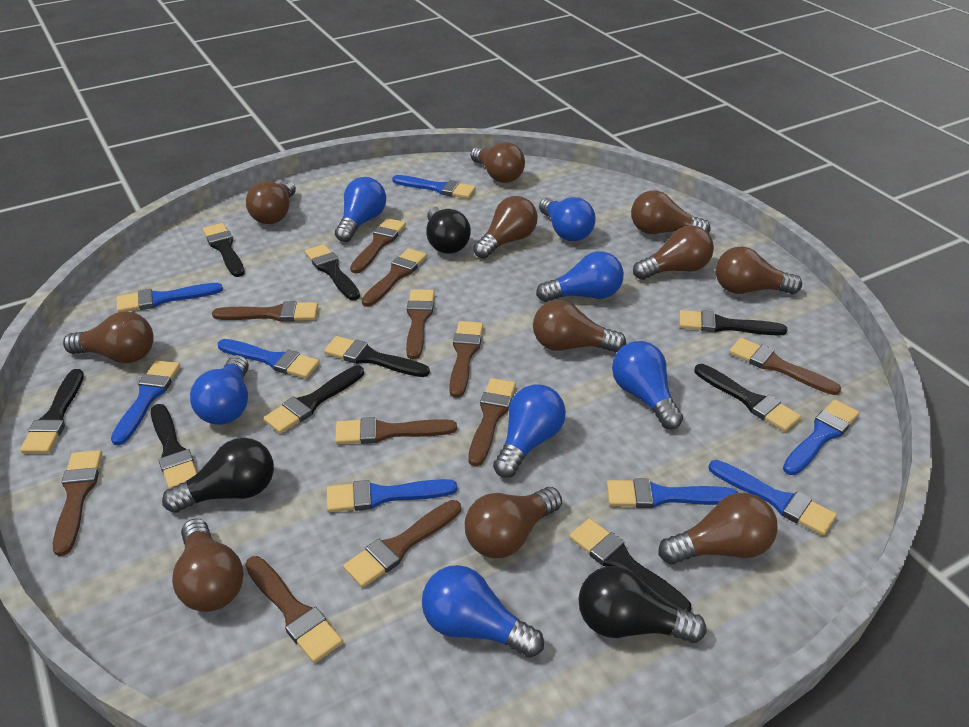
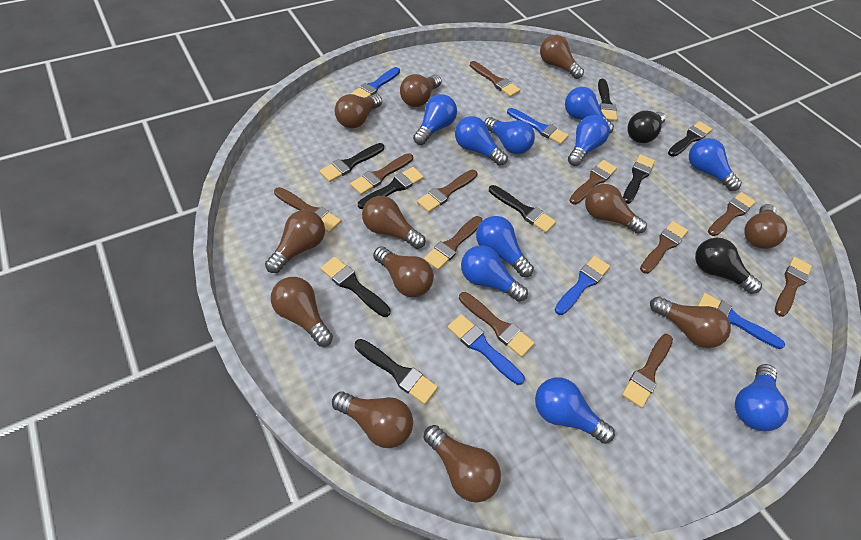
black brush: [20,369,84,454] [151,404,197,489] [203,223,245,277] [263,366,364,434] [305,244,360,300] [324,336,430,377] [569,518,691,612] [679,310,788,336] [695,364,801,432] = 9 -> [319,143,384,182] [320,257,391,317] [355,339,438,405] [358,167,424,209] [489,185,556,233] [598,79,618,121] [623,154,655,204] [668,121,712,157] = 8
black light bulb: [162,438,274,513] [426,207,471,254] [578,566,706,643] = 3 -> [627,111,666,143] [695,237,762,294] = 2
blue brush: [111,360,180,445] [117,283,223,312] [218,339,320,379] [327,479,457,512] [392,175,476,199] [607,478,738,508] [708,460,837,536] [783,400,859,475] = 8 -> [351,67,400,97] [447,314,525,385] [507,108,569,145] [554,256,610,315] [697,293,785,349] = 5
blue light bulb: [190,355,249,425] [335,177,386,242] [422,565,544,658] [493,384,566,478] [536,251,624,302] [539,197,596,241] [612,341,683,429] = 7 -> [413,94,457,145] [455,116,508,166] [461,245,528,302] [476,216,534,277] [484,117,535,154] [535,378,615,444] [565,87,614,134] [568,115,610,166] [689,138,742,191] [735,364,789,431] = 10
brown light bulb: [63,312,154,363] [172,518,244,612] [246,180,296,224] [465,487,562,558] [471,142,525,183] [473,196,538,259] [533,300,626,352] [631,191,710,234] [633,226,714,280] [659,493,778,564] [716,247,802,294] = 11 -> [265,210,325,273] [271,277,333,346] [332,391,413,448] [335,94,382,128] [362,196,426,249] [373,247,434,297] [400,74,441,107] [424,425,501,503] [540,35,584,79] [585,184,647,234] [650,296,731,348] [744,204,787,249] = 12

